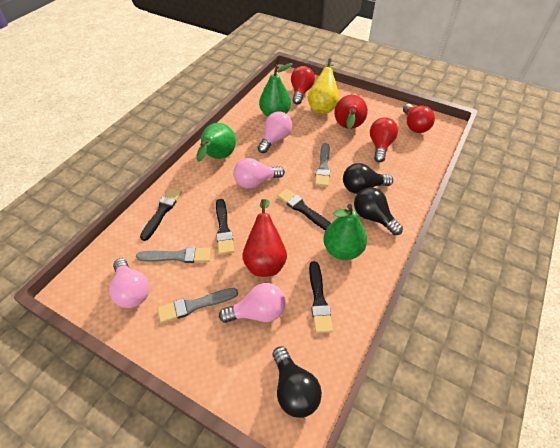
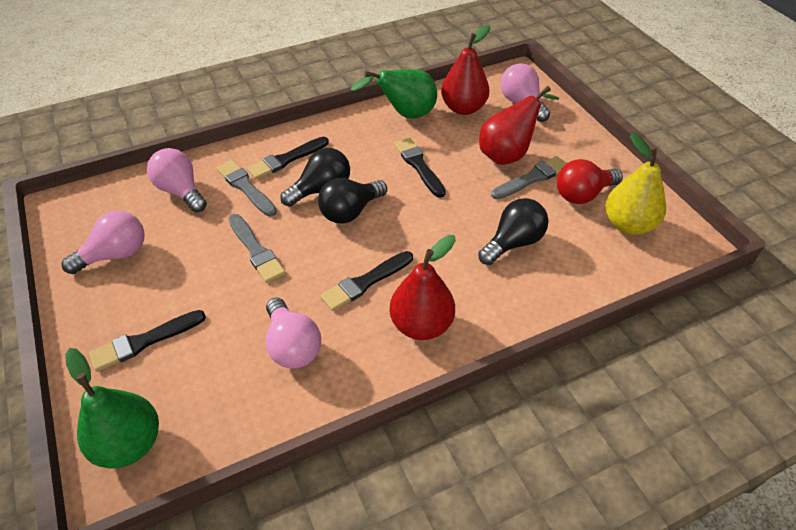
green pear: [196,123,236,162] [259,63,293,117] [323,204,367,260] = 3 -> [65,348,159,469] [351,69,437,118] = 2
red light bulb: [291,66,315,105] [370,118,398,163] [403,104,435,133] = 3 -> [557,159,623,204] = 1
red pear: [242,199,287,277] [334,95,368,129] = 2 -> [390,235,456,340] [441,25,490,115] [479,86,559,165] = 3

